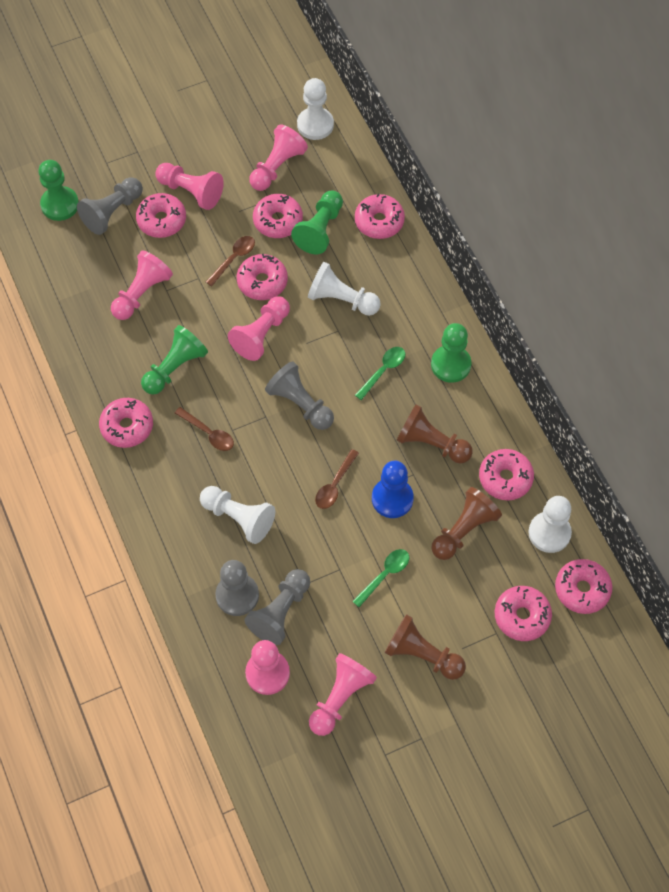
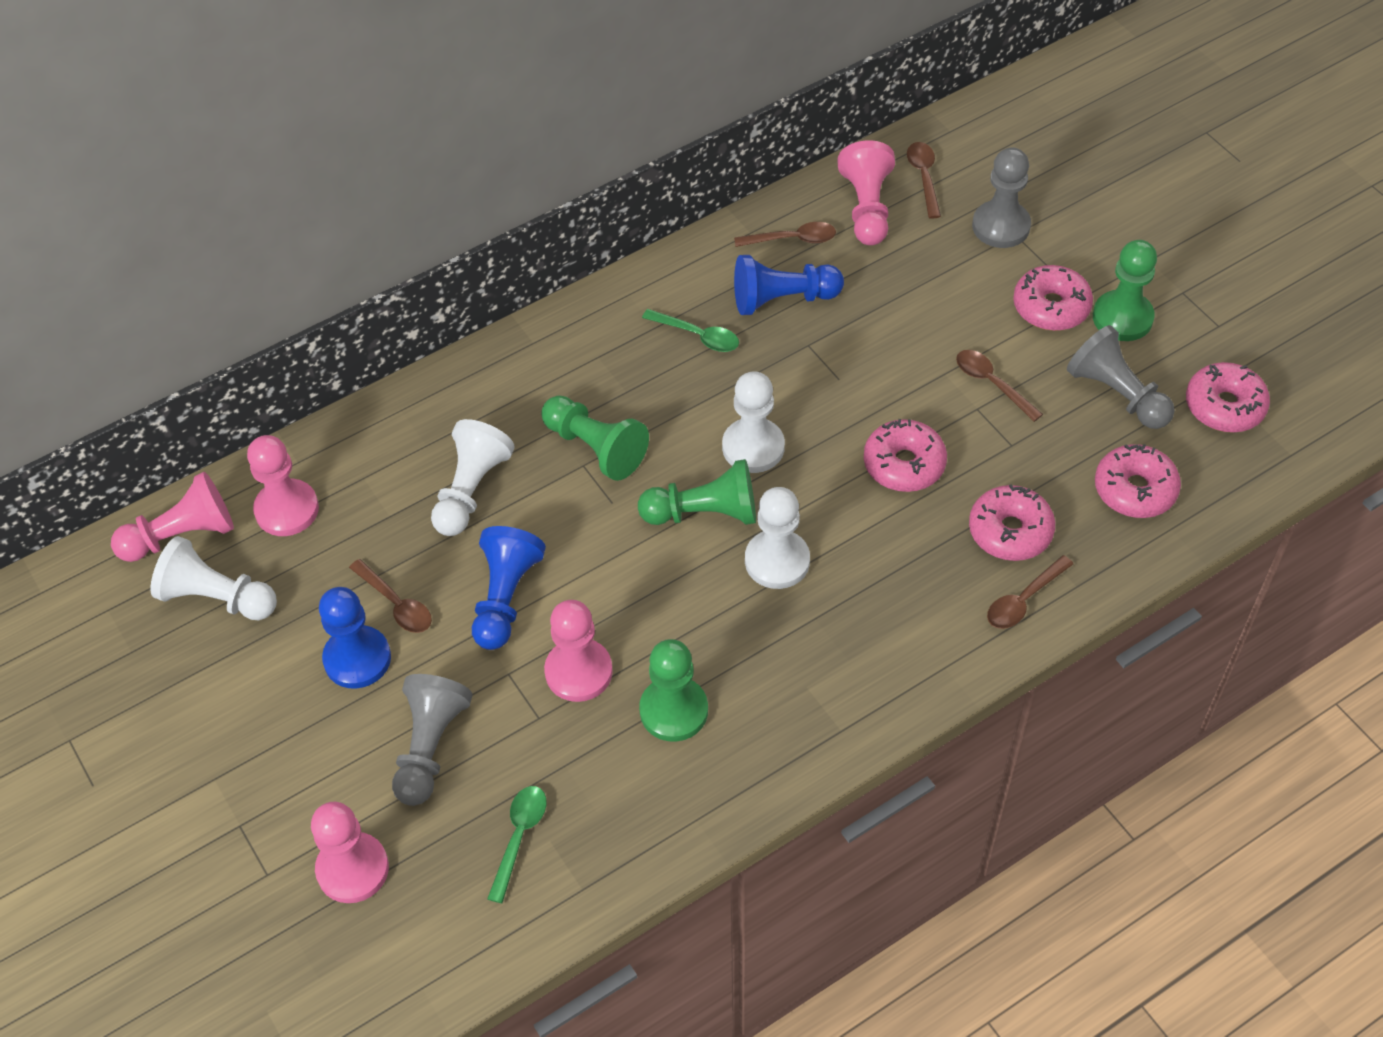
blue pawn: [372,461,414,518] = 1 -> [319,587,391,689] [472,526,546,650] [734,255,844,315] = 3
brown pawn: [385,614,466,680] [396,405,473,463] [431,487,502,560] = 3 -> none = 0
brown spoon: [175,407,234,451] [206,236,255,286] [315,449,359,509] = 3 -> [349,559,432,633] [734,222,836,247] [907,142,941,219] [956,350,1043,422] [987,555,1073,629] = 5
grey pawn: [77,177,143,235] [215,560,259,616] [245,569,310,645] [265,361,334,430] = 4 -> [392,674,473,806] [972,147,1031,248] [1067,325,1175,429] = 3
pink donut: [99,398,153,448] [136,193,186,238] [237,254,288,300] [253,194,303,238] [355,193,405,239] [479,449,534,500] [495,586,552,641] [555,559,613,614] = 8 -> [864,419,947,492] [969,484,1055,561] [1013,265,1093,331] [1095,444,1181,518] [1186,362,1270,432] = 5
pink pawn: [111,250,173,320] [155,163,224,210] [228,296,290,361] [245,640,290,695] [249,125,308,191] [309,653,377,736] = 6 -> [111,472,234,562] [247,435,319,536] [311,802,389,903] [544,600,613,702] [837,140,895,245] = 5

